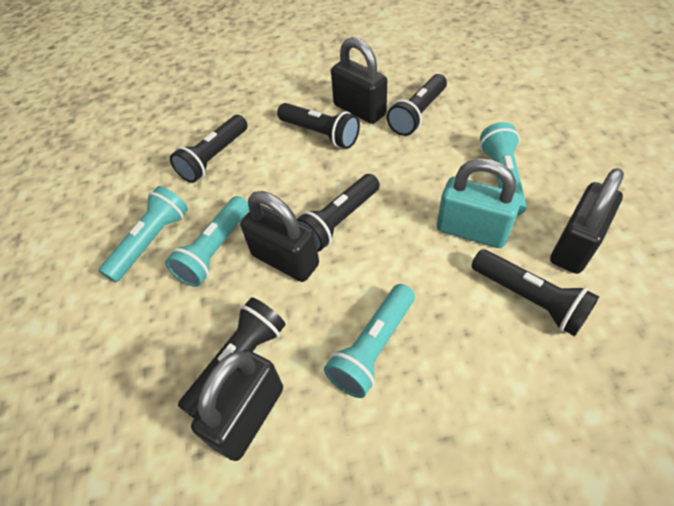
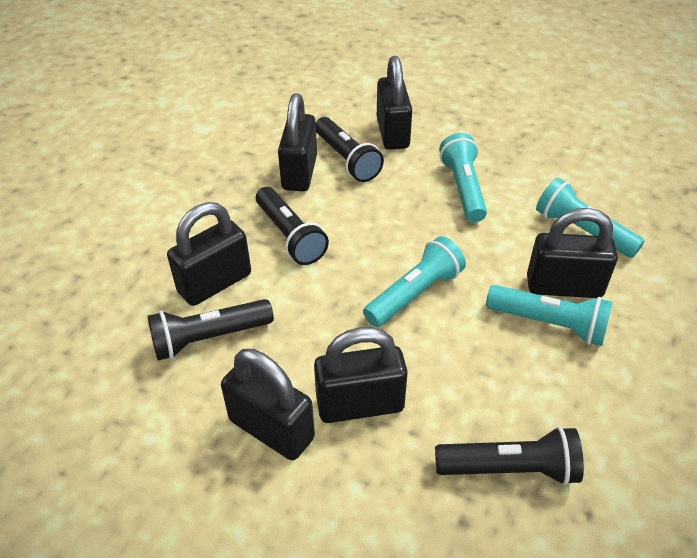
black flashlight: [170,115,248,183] [178,297,286,418] [277,103,360,149] [297,174,380,252] [387,74,447,136] [472,249,599,337] = 6 -> [148,299,274,361] [256,187,329,265] [316,117,384,182] [435,426,584,485] = 4
black padlock: [191,350,283,461] [240,191,319,282] [331,37,387,124] [550,168,624,274] = 4 -> [167,202,251,306] [221,349,315,460] [278,93,317,191] [314,327,408,423] [377,56,412,150] [527,208,618,298] = 6
turquoise padlock: [437,158,521,248] = 1 -> none = 0

